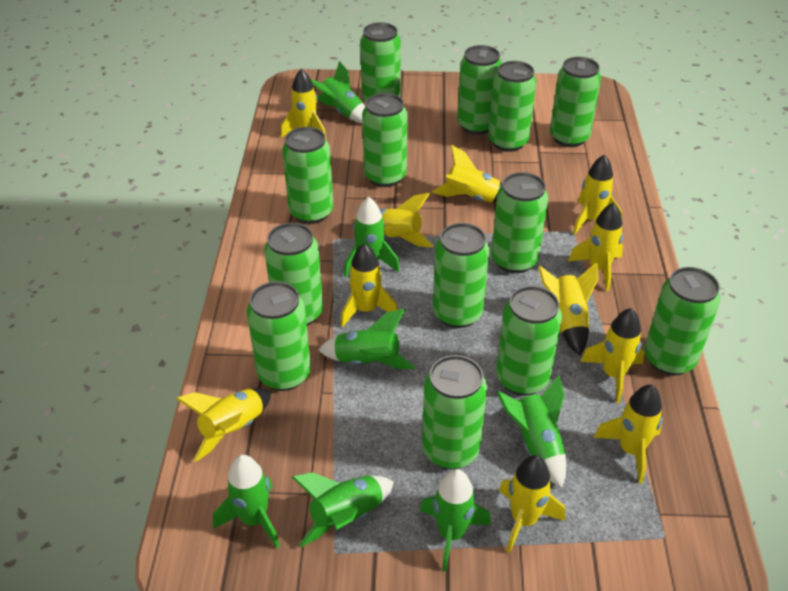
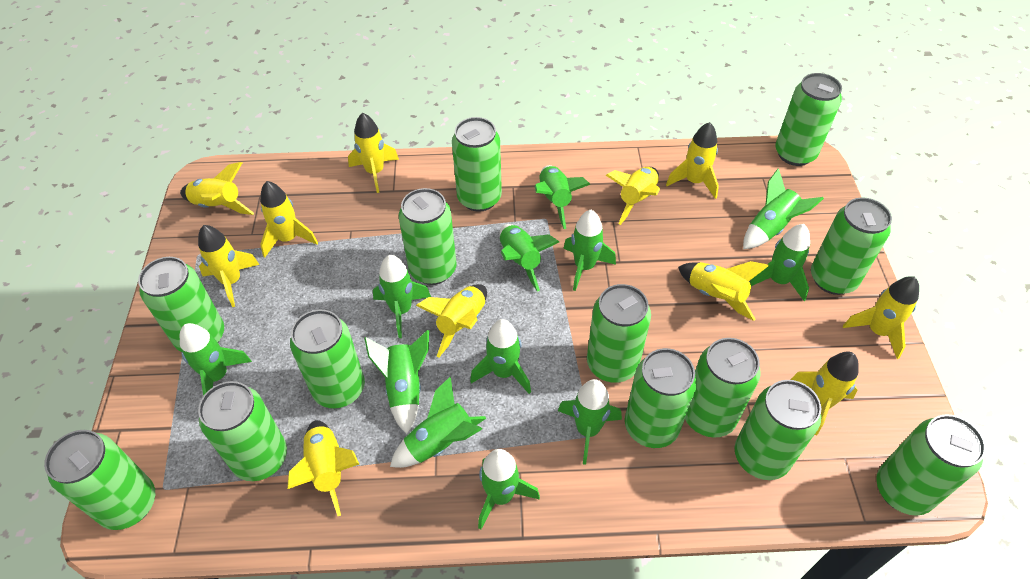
green rocket: [213,455,280,548] [292,472,394,547] [311,61,365,124] [318,308,416,369] [344,197,400,277] [420,469,491,572] [497,375,566,488] = 7 -> [180,323,252,396] [364,330,429,434] [373,255,431,338] [390,376,486,468] [470,319,531,394] [478,449,540,529] [500,224,559,292] [535,165,591,229] [558,379,622,465] [563,210,616,291] [743,168,824,249] [750,224,810,301] = 12

